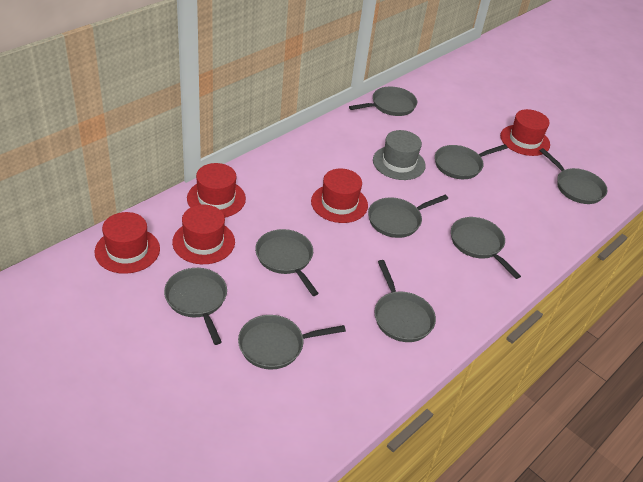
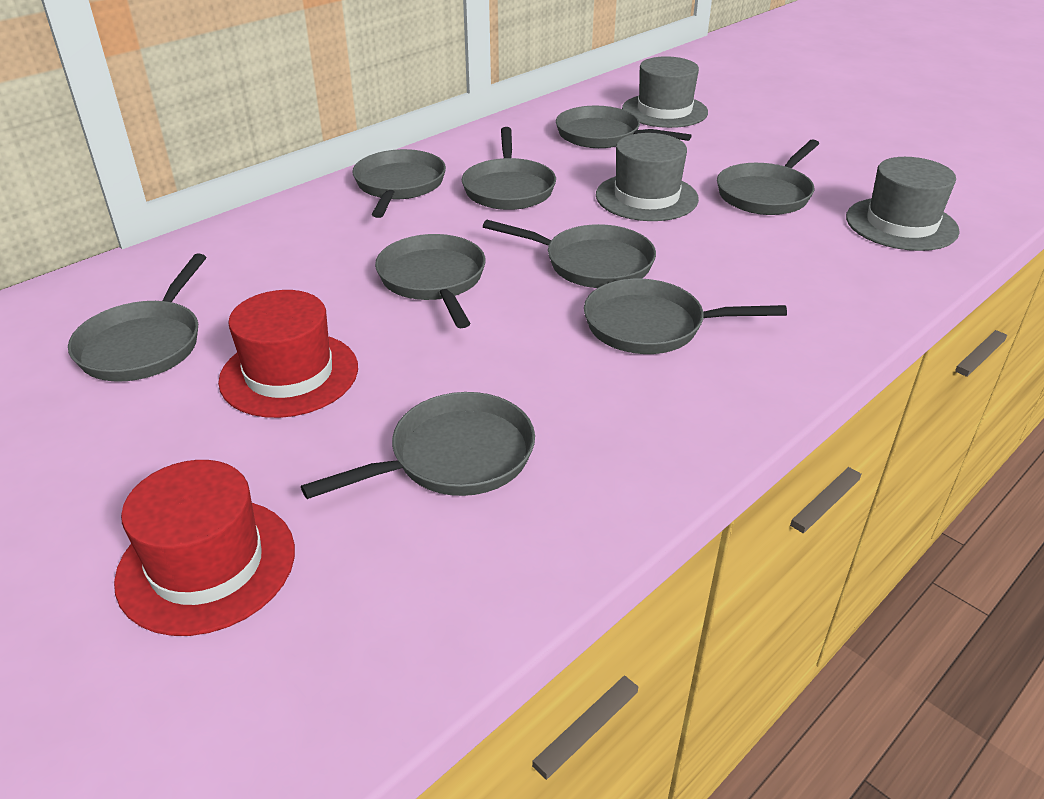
grey hat: [373,130,426,180] = 1 -> [596,133,699,221] [622,56,708,128] [846,157,960,251] = 3
red hat: [95,212,160,274] [172,205,235,264] [187,163,246,217] [311,169,368,223] [500,109,550,156] = 5 -> [114,460,295,636] [218,290,358,418] = 2

